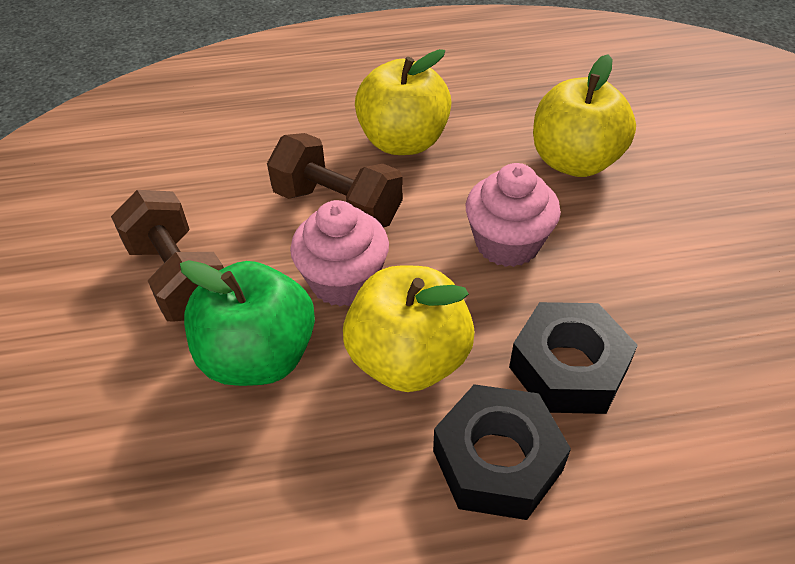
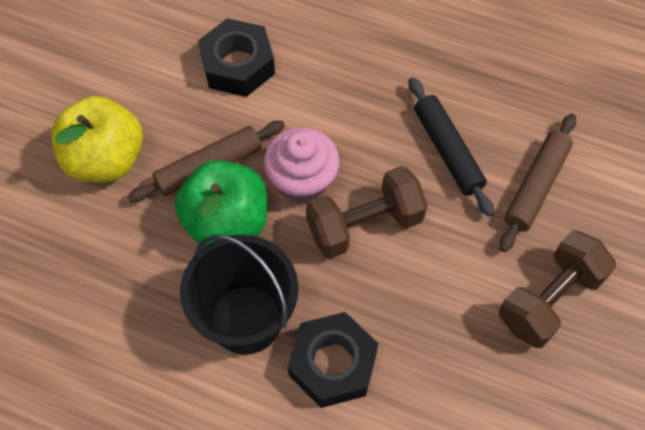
black bucket: none = 0 -> [180,234,298,355] = 1
black rolling pin: none = 0 -> [409,77,494,217] = 1
brown rolling pin: none = 0 -> [127,121,285,202] [499,114,576,252] = 2
pink cupcake: [290,200,389,306] [466,163,561,267] = 2 -> [264,127,340,204] = 1
yellow apple: [343,266,475,392] [355,49,452,155] [533,54,636,177] = 3 -> [51,96,143,183] = 1

